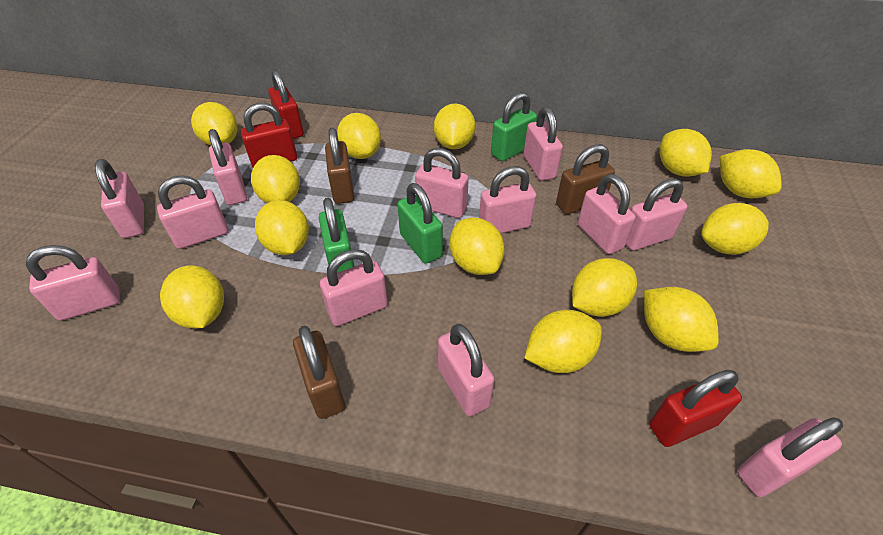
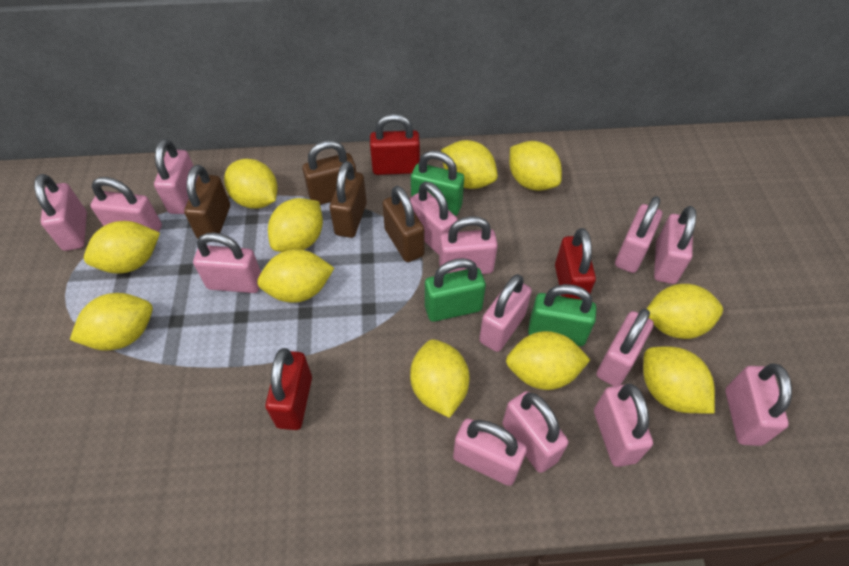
brown padlock: [293,325,345,419] [325,128,354,204] [556,144,615,214] = 3 -> [184,165,230,239] [302,140,356,205] [330,161,367,238] [382,186,424,262] = 4
pink padlock: [26,245,120,321] [95,159,144,238] [157,175,228,249] [209,129,247,205] [320,249,388,326] [415,148,469,218] [438,324,495,416] [479,166,536,233] [524,107,563,181] [578,174,636,254] [626,179,687,251] [737,417,843,497] = 12 -> [34,174,87,251] [90,177,162,232] [154,139,198,214] [193,232,261,293] [410,182,458,255] [439,216,498,274] [453,418,527,486] [479,274,532,352] [502,391,569,473] [594,383,653,467] [597,309,654,386] [615,196,662,273] [654,206,696,284] [725,363,792,446] = 14
yellow lemon: [160,265,224,329] [191,102,237,146] [251,155,300,203] [255,200,309,255] [337,113,381,159] [434,103,476,149] [450,218,505,275] [525,310,602,373] [572,258,637,317] [644,287,719,352] [660,129,712,177] [701,203,769,255] [720,149,782,198] = 13 -> [70,293,153,350] [84,221,160,274] [224,159,278,209] [257,249,334,303] [268,198,323,252] [410,339,470,418] [441,140,498,189] [506,331,590,390] [509,141,562,191] [643,346,715,414] [646,284,723,339] = 11

